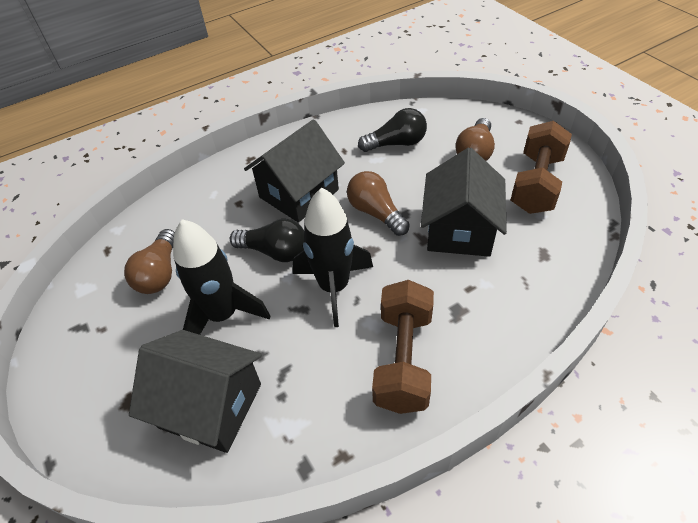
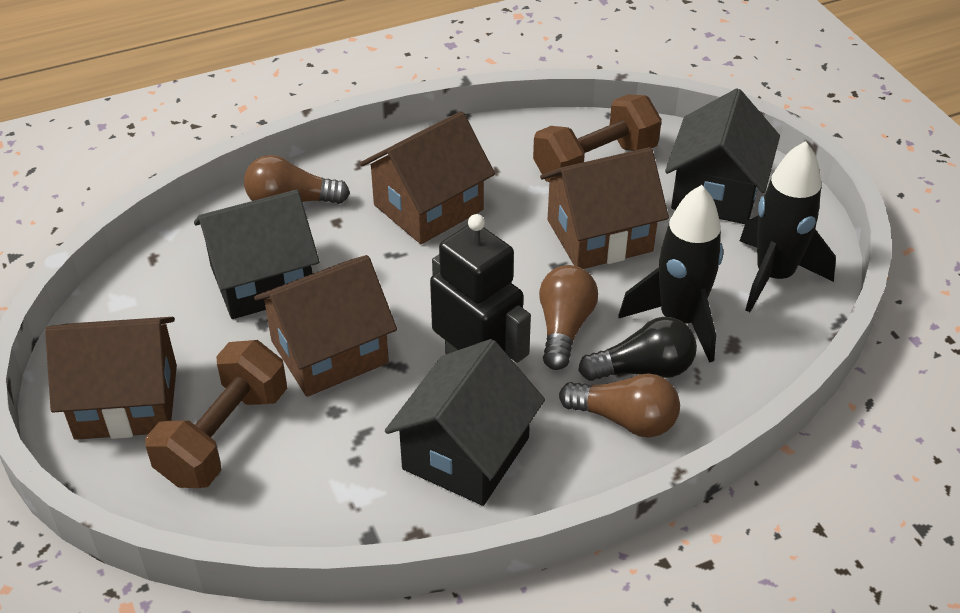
black light bulb: [230,219,305,262] [358,108,427,152] = 2 -> [578,317,697,381] = 1
black robot: none = 0 -> [430,214,531,363] = 1
brown house: none = 0 -> [45,317,177,440] [254,255,397,397] [360,111,495,244] [540,147,669,269] = 4

